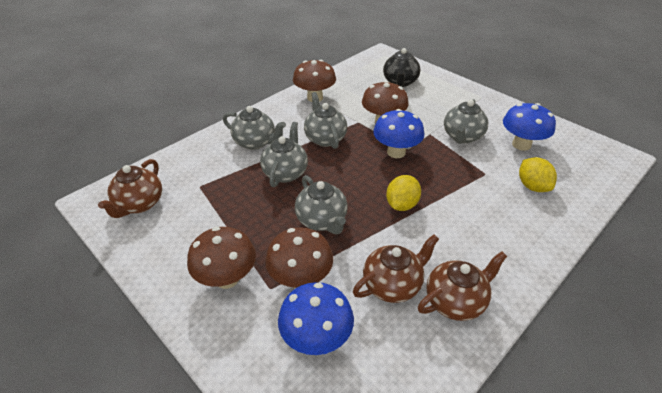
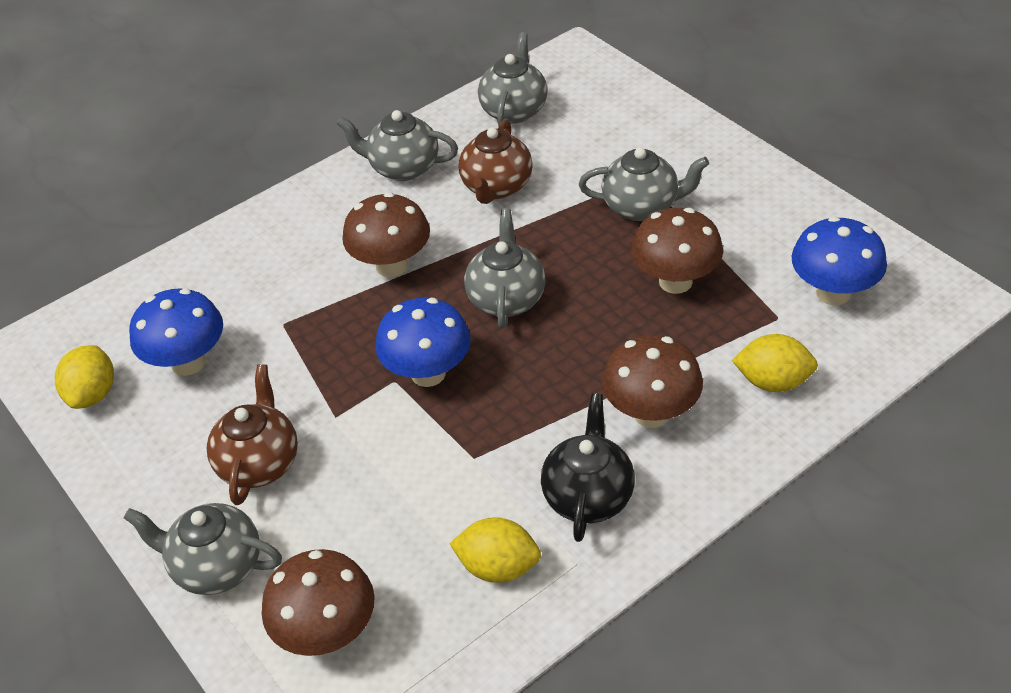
brown teapot: [98,159,162,218] [353,234,439,303] [418,251,507,321] = 3 -> [207,364,298,505] [458,119,533,204] = 2
yellow lemon: [386,175,421,211] [519,157,557,192] = 2 -> [55,345,114,409] [449,517,541,583] [732,334,818,392] = 3

